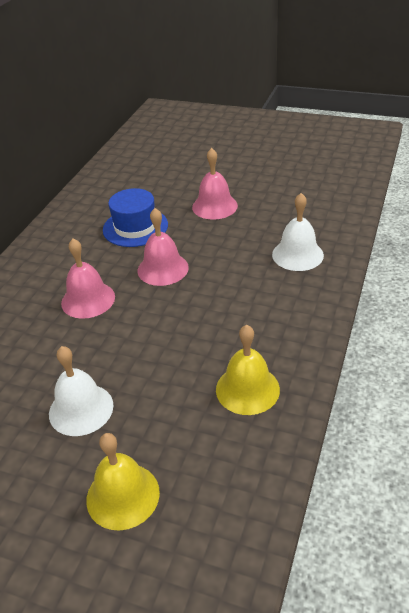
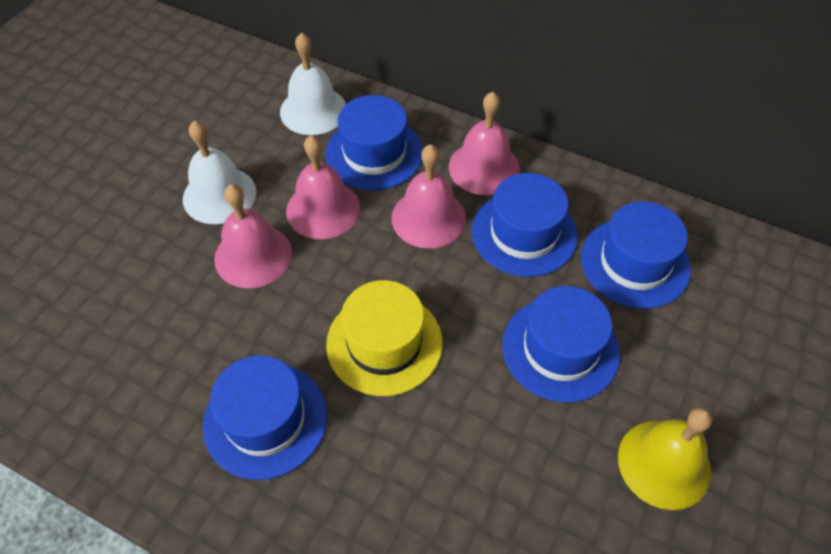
blue hat: [103,188,168,247] = 1 -> [203,355,327,480] [326,95,423,191] [472,173,578,277] [502,286,620,402] [581,202,691,309] = 5
pink bell: [61,238,115,319] [137,208,189,286] [192,148,238,220] = 3 -> [214,184,292,288] [286,135,360,239] [391,144,466,248] [449,92,520,195] = 4
yellow bell: [86,433,160,531] [216,325,280,415] = 2 -> [618,408,712,510] = 1
yellow hat: none = 0 -> [326,280,443,396] = 1

